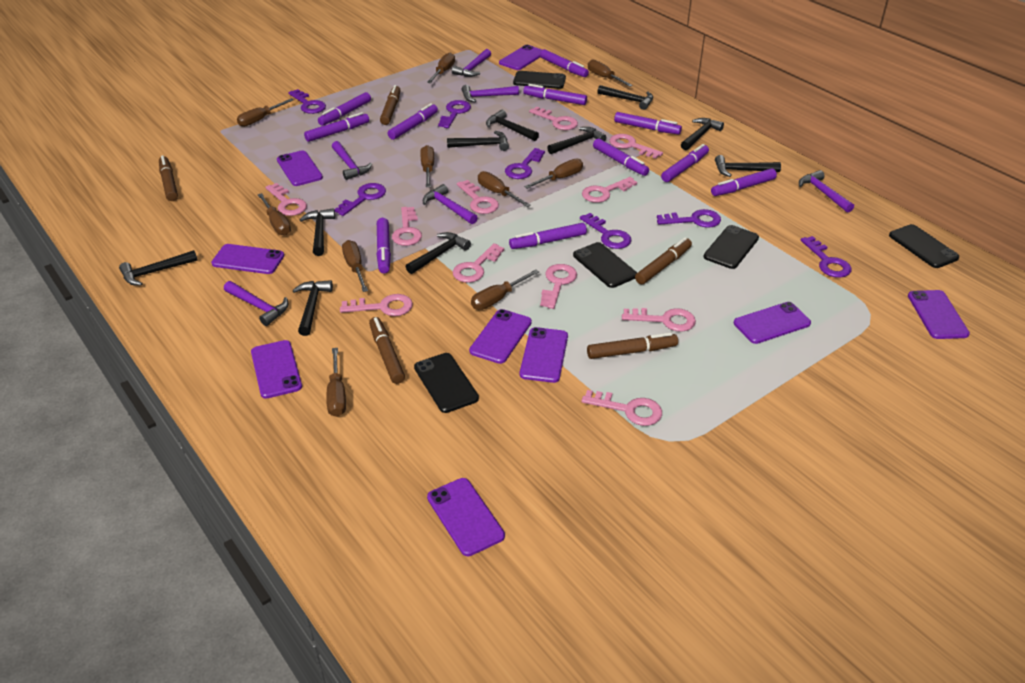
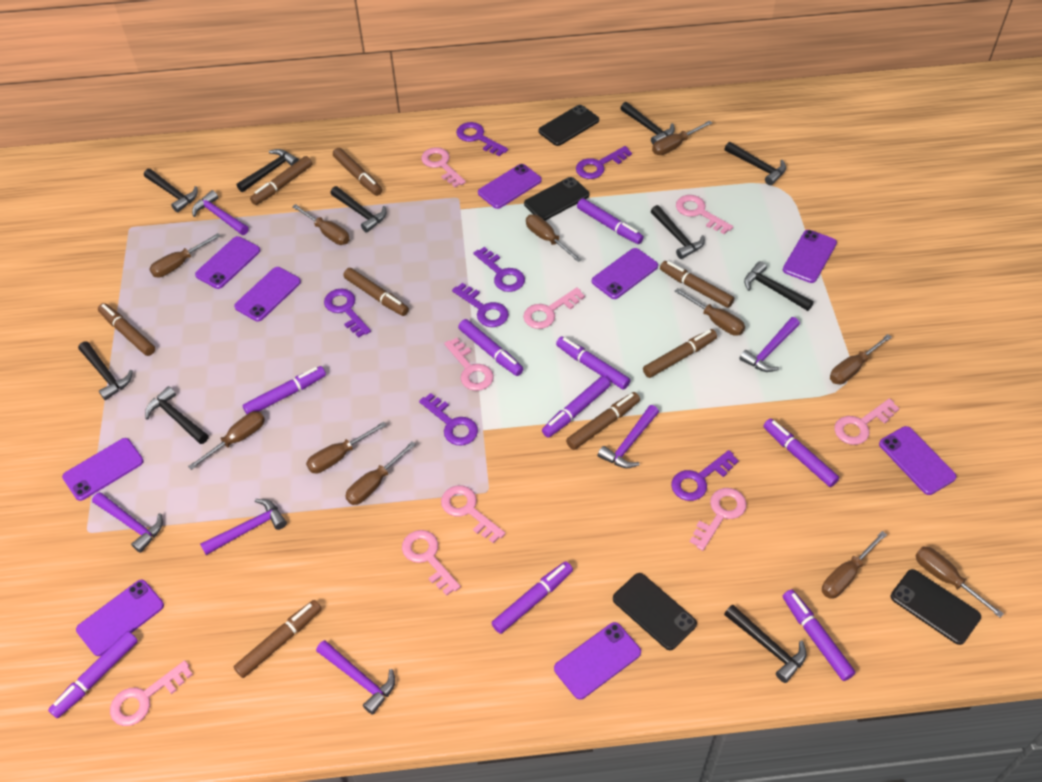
black phone: [414,353,479,413] [513,71,566,89] [573,242,637,288] [704,225,759,269] [889,224,960,268] = 5 -> [524,177,590,221] [538,105,599,146] [613,573,697,650] [891,569,981,645] = 4
brown marker: [159,155,178,201] [369,317,405,384] [380,85,401,125] [587,332,678,359] [635,238,692,284] = 5 -> [98,303,155,356] [234,600,322,678] [250,156,312,205] [333,148,382,196] [343,268,409,316] [566,392,640,450] [643,329,717,378] [660,261,734,308] = 8
brown screwdriver: [237,98,294,127] [258,193,291,235] [326,348,346,417] [342,240,368,292] [420,145,434,187] [427,53,455,83] [471,269,539,310] [478,171,531,207] [524,159,583,189] [588,59,633,87] = 10 -> [149,233,220,277] [188,411,265,470] [292,204,350,245] [306,422,387,473] [345,441,416,505] [526,214,582,262] [652,121,712,155] [674,288,745,336] [822,531,887,599] [830,334,892,384] [915,546,1004,618] = 11
pink key: [265,183,307,216] [340,294,413,316] [392,207,422,246] [453,243,504,283] [457,180,499,214] [529,107,578,130] [540,264,577,309] [581,390,662,426] [582,177,637,203] [610,134,663,159] [622,308,696,332] = 11 -> [110,660,193,726] [402,530,461,596] [421,147,466,187] [441,485,506,543] [444,338,494,391] [523,287,585,329] [676,195,733,234] [690,488,747,551] [834,398,900,445] = 9
purple marker: [304,112,369,142] [318,92,371,126] [377,218,391,273] [388,103,438,140] [509,223,587,249] [523,84,587,105] [540,49,589,77] [593,138,649,176] [614,112,682,134] [661,144,709,182] [711,168,777,196] = 11 -> [48,631,138,718] [243,366,326,414] [458,319,523,376] [492,561,573,634] [542,376,611,438] [556,336,631,390] [577,198,644,244] [763,419,839,487] [783,589,855,681] = 9

